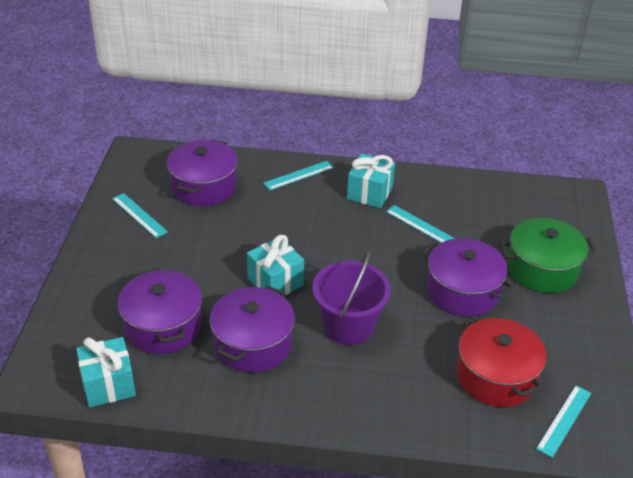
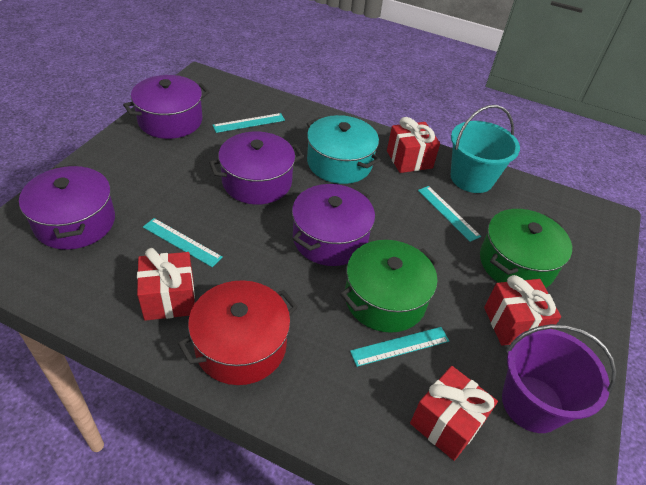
green pot: [500,218,596,293] = 1 -> [340,240,438,333] [480,209,572,288] = 2
red gift: none = 0 -> [137,248,195,321] [387,117,440,173] [410,366,498,461] [484,275,561,346] = 4
turquoise bucket: none = 0 -> [451,105,520,193] = 1
turquoise gift: [76,337,136,407] [247,235,304,295] [347,153,395,208] = 3 -> none = 0
turquoise pot: none = 0 -> [307,115,381,184] = 1

